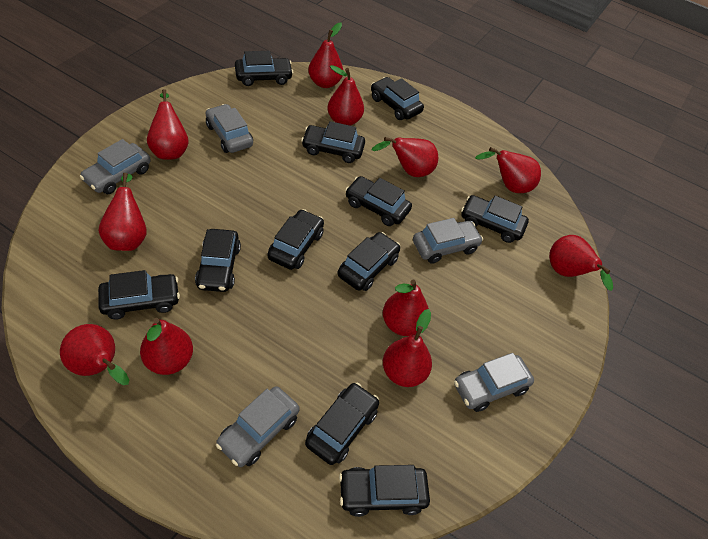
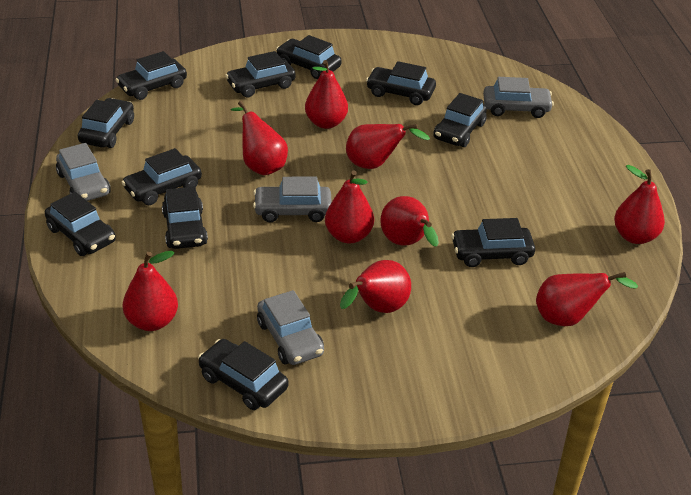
grey car: [80,139,151,194] [206,104,253,153] [216,386,300,467] [413,218,483,264] [454,353,534,412] = 5 -> [56,143,111,201] [253,177,332,222] [257,290,324,365] [483,77,554,118] = 4
red pear: [60,324,129,385] [99,173,147,251] [140,318,193,375] [147,89,189,160] [308,22,343,88] [327,65,364,126] [372,137,438,177] [383,279,429,336] [383,309,432,387] [475,147,541,193] [549,235,613,291] = 11 -> [123,251,178,331] [230,101,288,175] [305,60,348,129] [325,170,374,244] [340,260,411,313] [346,124,430,169] [380,196,439,247] [536,272,638,326] [614,165,665,244] = 9

